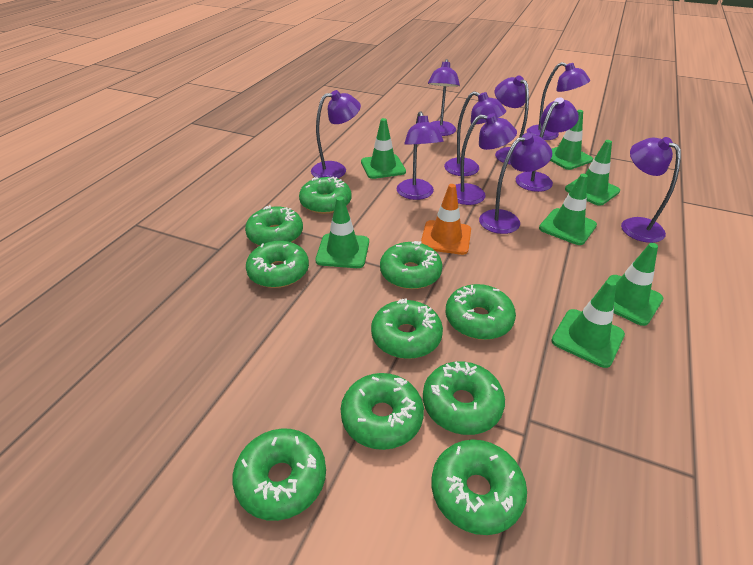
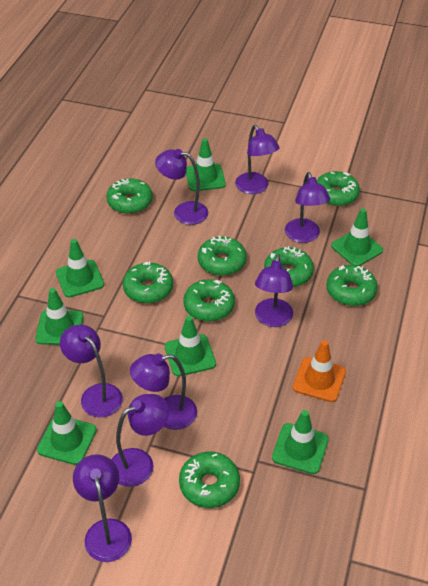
green donut: [232,429,326,521] [245,205,303,246] [246,241,309,288] [299,177,352,214] [341,373,424,450] [371,298,443,359] [380,241,443,289] [423,361,505,435] [432,440,527,535] [446,284,516,340] = 10 -> [106,178,153,214] [123,261,173,303] [179,451,240,508] [183,279,235,322] [198,236,247,276] [264,246,314,287] [317,171,360,206] [326,265,378,306] = 8
purple lamp: [311,90,361,178] [397,111,444,200] [428,59,460,136] [444,91,506,176] [456,113,517,205] [479,133,552,234] [495,75,529,165] [516,97,579,192] [527,62,590,140] [621,137,681,243] = 10 -> [60,325,123,417] [73,454,132,562] [112,394,169,487] [130,354,197,430] [155,149,208,225] [235,125,280,194] [255,254,293,327] [285,172,330,243] = 8

